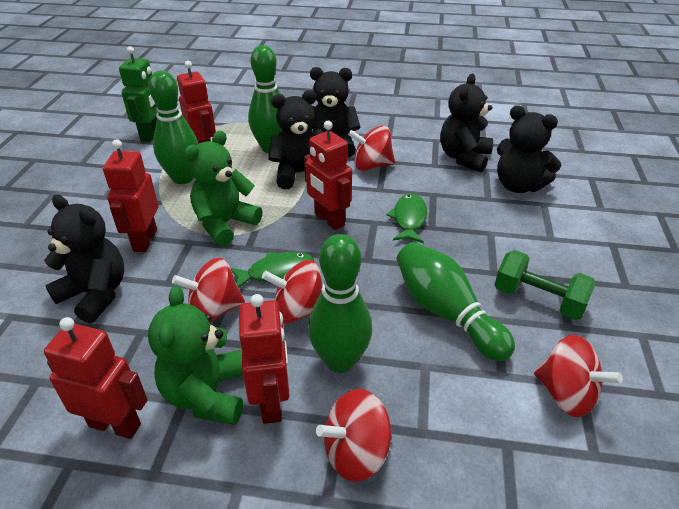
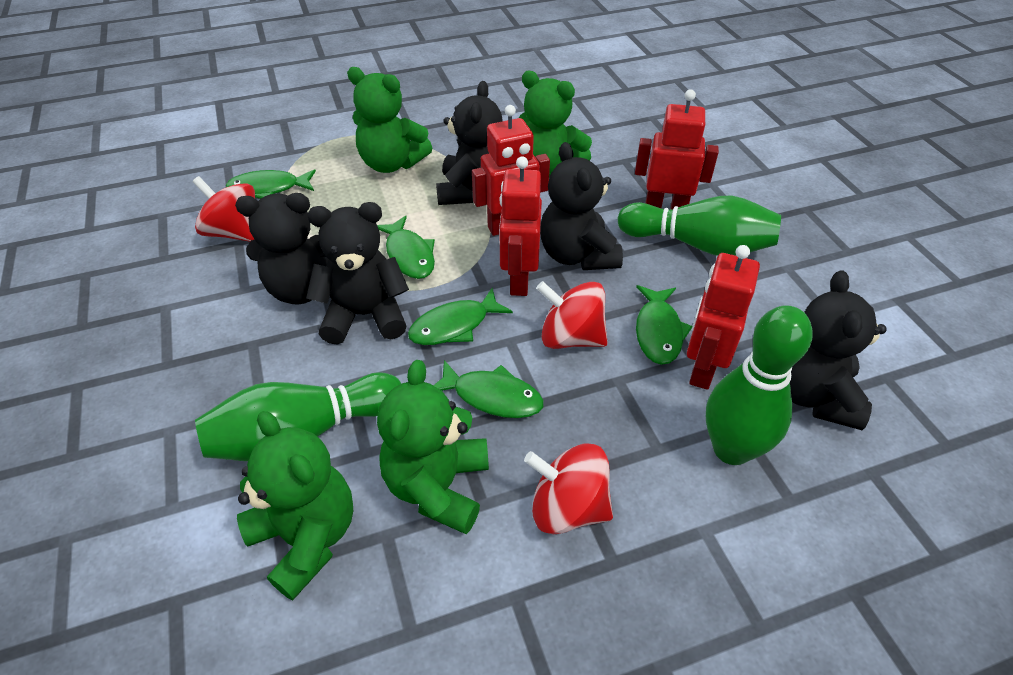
green bowling pin: [148,70,198,184] [248,45,282,153] [308,234,372,373] [397,242,515,361] = 4 -> [195,372,401,461] [617,196,781,256] [706,305,813,465] = 3
green dumbbell: [495,250,596,320] = 1 -> none = 0
green fish: [231,252,314,288] [387,193,427,243] = 2 -> [225,169,316,199] [377,216,435,279] [408,288,513,345] [433,360,544,418] [636,285,693,365] = 5
green robot: [119,46,158,142] = 1 -> none = 0
green teddy bear: [148,286,243,425] [184,131,263,246] = 2 -> [237,411,353,601] [347,67,432,173] [377,360,489,534] [519,71,592,178] = 4
red robot: [44,317,148,439] [103,139,159,252] [177,61,216,144] [239,294,290,424] [304,121,352,230] = 5 -> [472,105,550,236] [499,156,542,296] [635,89,719,209] [687,245,760,390] = 4
red spinning top: [172,258,245,323] [262,260,323,324] [316,389,392,482] [348,126,395,171] [534,335,623,417] = 5 -> [192,176,255,242] [524,443,613,534] [536,281,608,349] = 3

